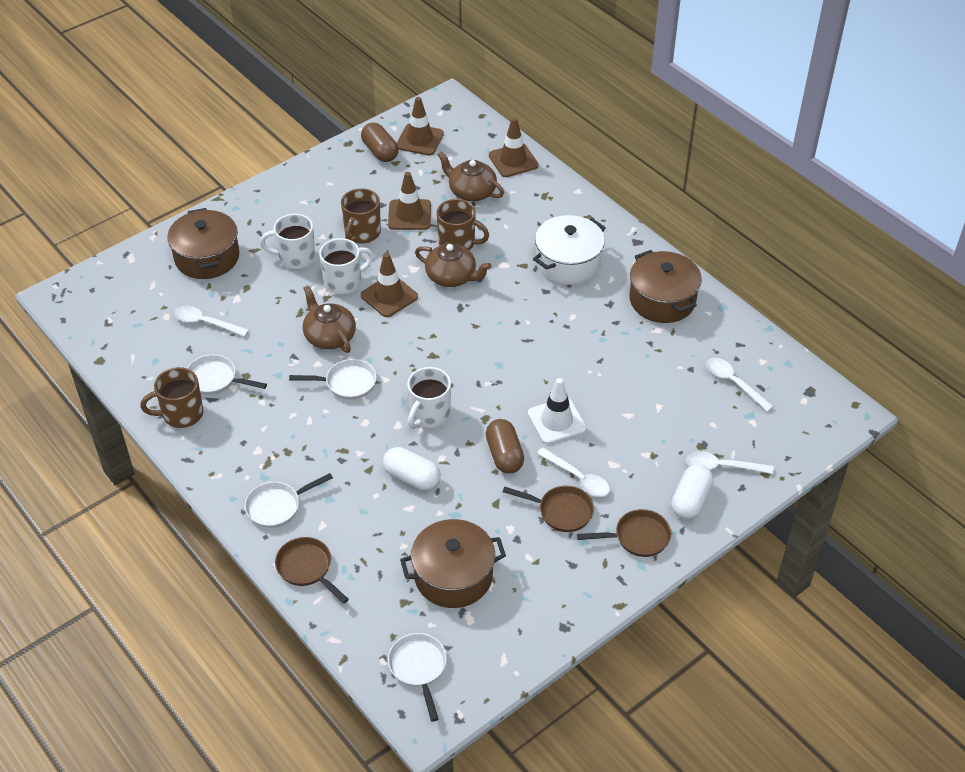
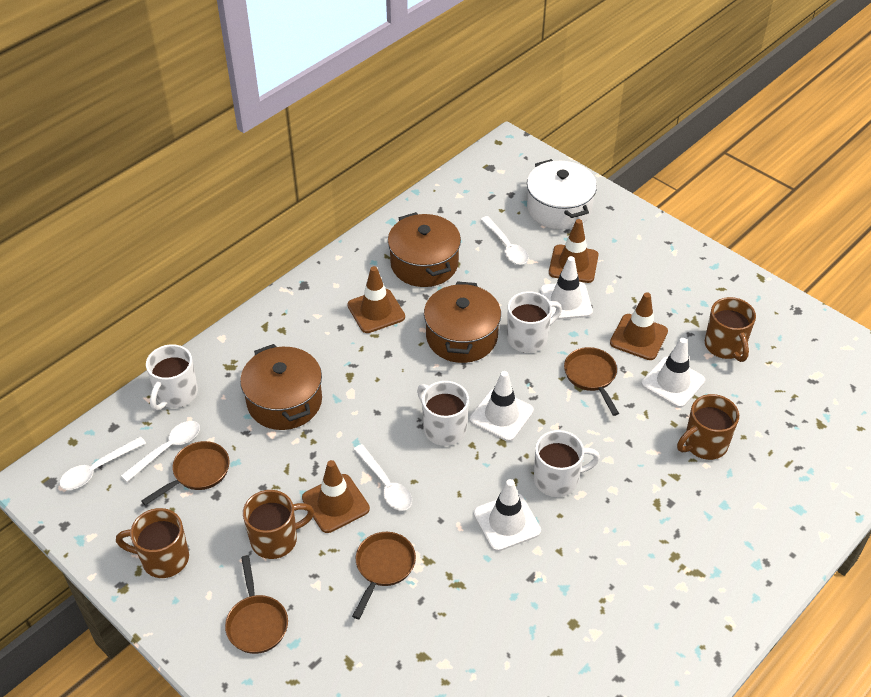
brown capsule: [361,122,398,162] [486,419,524,474] = 2 -> none = 0
brown mug: [140,367,203,428] [341,188,381,243] [436,199,489,250] = 3 -> [116,508,189,578] [243,490,314,559] [677,394,739,460] [705,297,756,362] = 4
brown pan: [275,537,349,604] [503,486,594,532] [577,509,671,557] = 3 -> [141,441,230,506] [225,555,288,654] [352,532,416,619] [564,347,619,416] = 4
brown teapot: [303,286,356,353] [415,243,491,287] [438,152,504,201] = 3 -> none = 0
white capsule: [383,447,441,491] [671,464,714,519] = 2 -> none = 0
white mug: [260,214,316,269] [319,238,374,295] [407,367,451,429] = 3 -> [146,344,198,411] [417,381,469,446] [507,291,562,353] [534,430,600,497] = 4
white pan: [187,354,267,395] [245,473,333,528] [289,359,377,400] [388,633,447,721] = 4 -> none = 0
white traffic cone: [528,378,587,444] = 1 -> [470,371,534,441] [474,479,541,551] [540,256,593,320] [641,338,705,408] = 4

